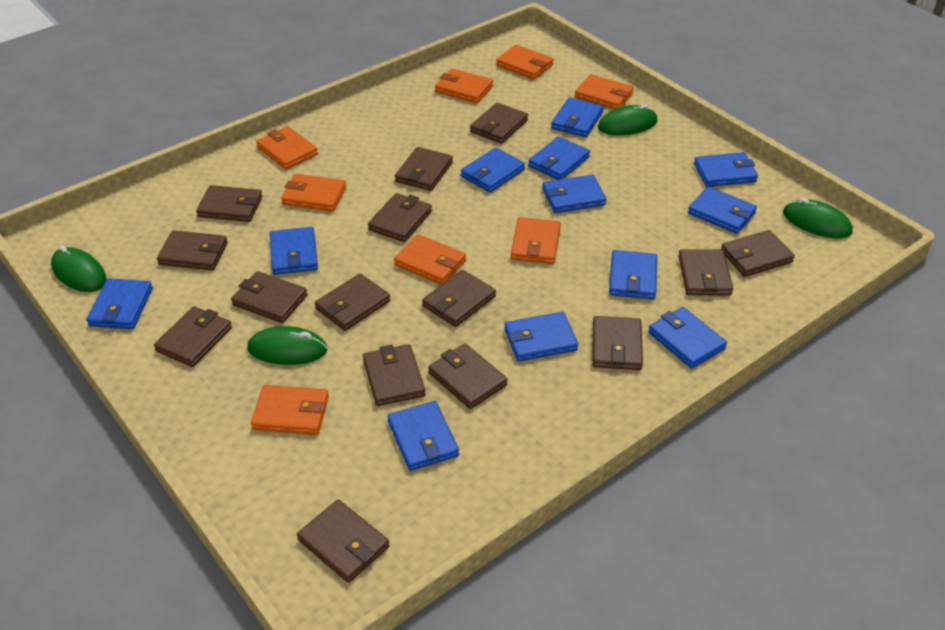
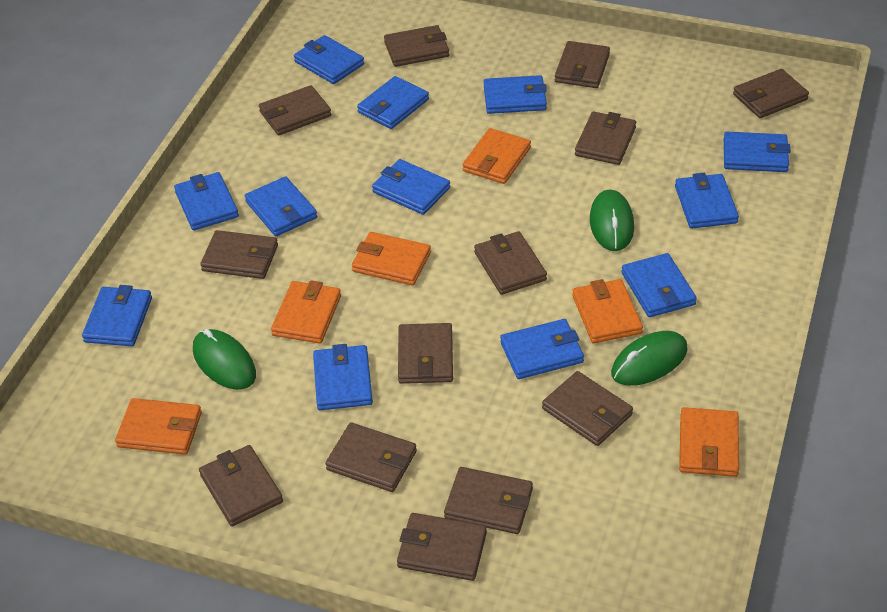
brown wallet: [154,306,232,367] [157,230,228,271] [196,185,262,222] [231,271,308,323] [297,500,390,583] [315,274,390,331] [363,344,426,406] [368,193,432,242] [395,147,453,191] [422,270,496,327] [428,344,508,409] [470,103,528,144] [592,316,643,370] [678,249,733,295] [721,230,795,277] = 15 -> [199,445,283,526] [200,230,278,279] [259,85,331,135] [325,422,417,492] [384,25,449,67] [397,513,487,581] [398,323,453,384] [444,467,533,534] [474,231,547,295] [542,371,633,446] [555,41,610,88] [575,112,636,165] [733,69,809,118] = 13
green mouse: [51,246,106,292] [248,326,327,365] [598,104,658,135] [783,198,853,238] = 4 -> [193,329,256,390] [590,189,634,251] [611,331,688,386] = 3
orange wallet: [251,385,329,435] [256,126,318,169] [281,174,346,212] [394,234,466,285] [435,68,493,103] [496,45,554,79] [511,217,561,264] [575,74,634,109] = 8 -> [115,398,202,455] [271,280,341,344] [352,232,431,286] [462,128,531,184] [572,279,643,343] [679,407,739,477] = 6

